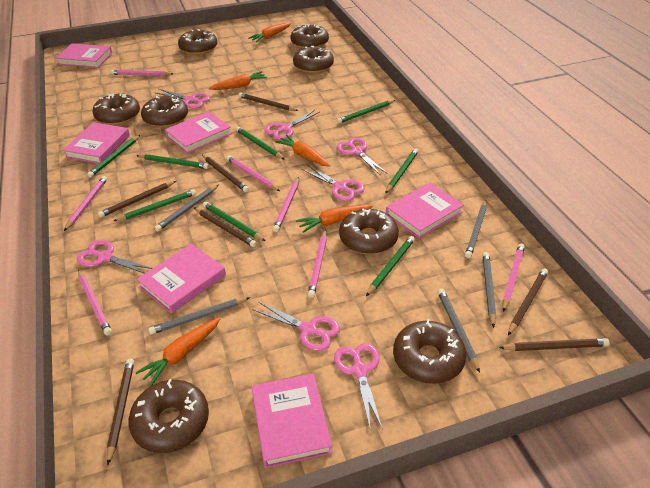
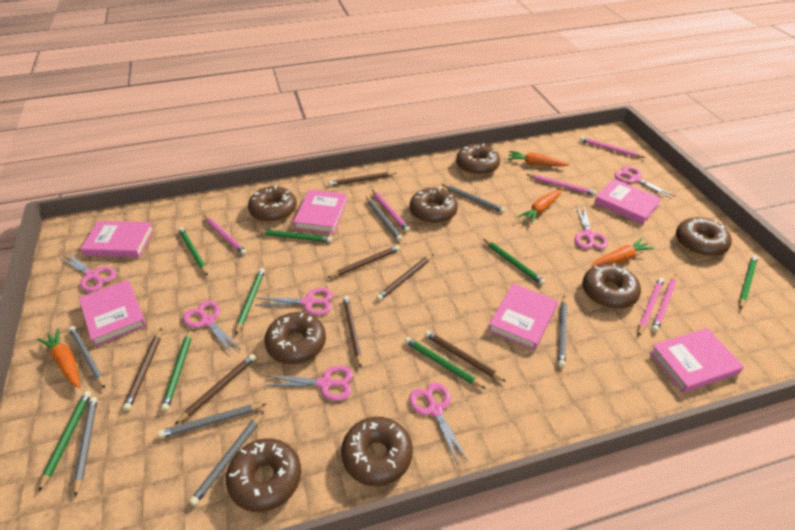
grey pencil: [148,297,250,335] [155,185,218,231] [438,289,480,373] [465,200,487,258] [482,252,496,328] = 5 -> [68,326,105,389] [73,397,97,497] [158,404,266,438] [189,411,264,506] [366,197,402,241] [442,184,505,213] [558,295,567,367] = 7
orange carrot: [135,317,221,386] [209,71,268,90] [248,23,291,42] [275,135,330,167] [296,205,373,233] = 5 -> [37,328,80,388] [507,151,570,167] [518,189,562,224] [591,238,654,267] = 4
pink pencil: [64,176,107,231] [78,270,112,336] [110,70,174,76] [226,155,280,191] [273,177,299,232] [308,229,327,298] [502,244,525,312] = 7 -> [204,215,247,255] [372,190,410,232] [526,174,596,196] [580,137,646,158] [638,277,664,336] [652,274,677,332] = 6

